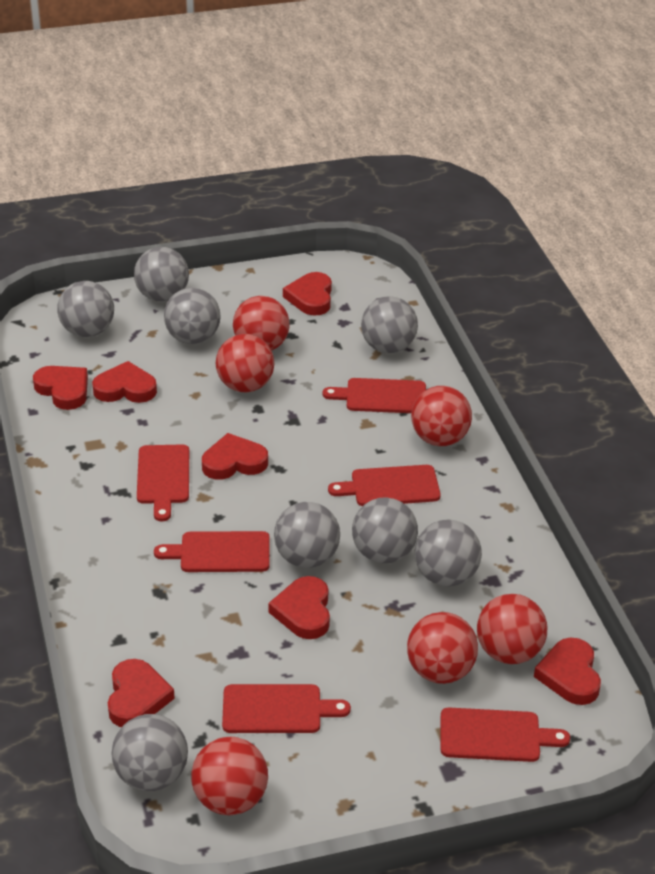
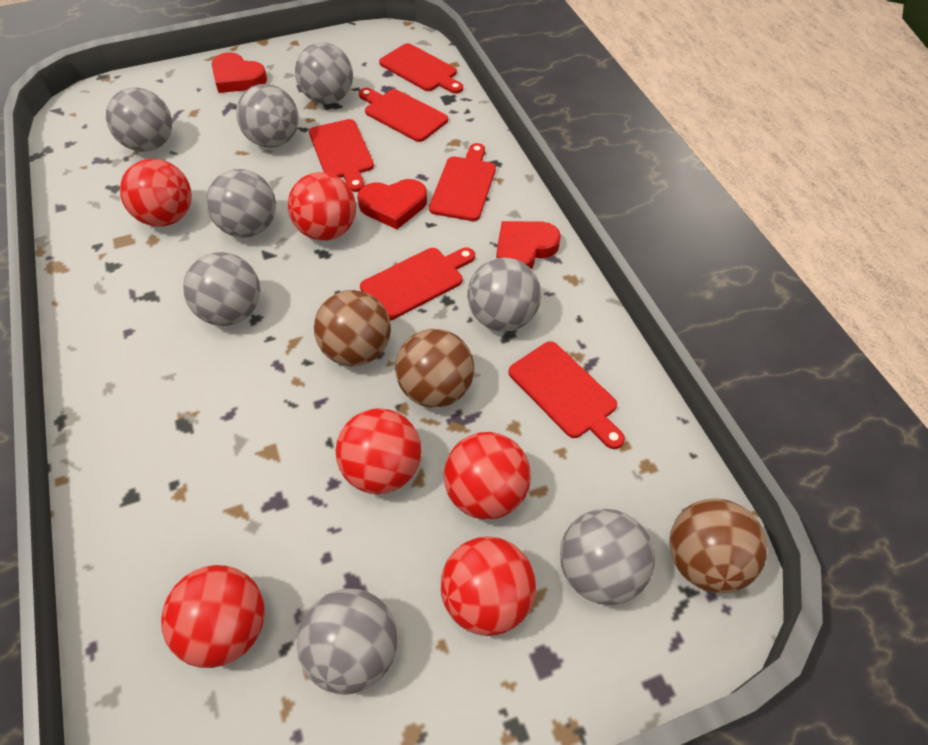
brown ball: none = 0 -> [314,290,391,366] [395,329,474,408] [670,498,768,594] = 3
red heart: [33,366,88,410] [92,361,157,403] [108,659,175,727] [202,433,268,480] [268,576,330,639] [283,272,332,316] [534,637,601,705] = 7 -> [212,52,267,93] [357,179,427,229] [496,221,561,269] = 3

